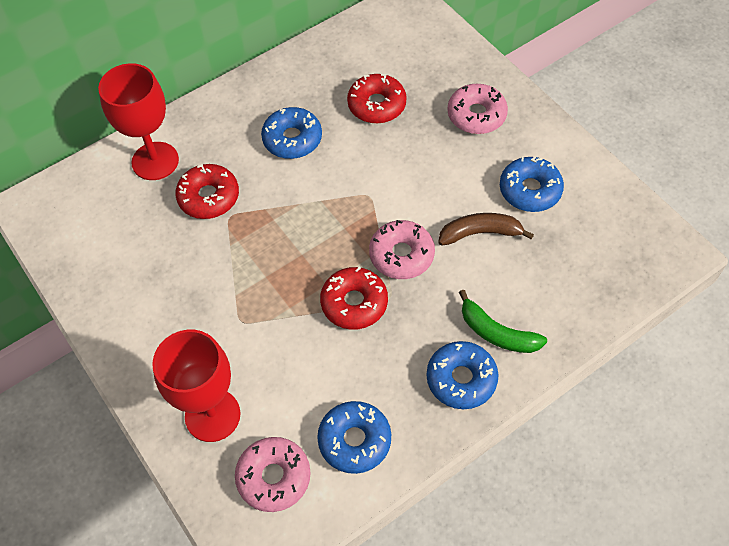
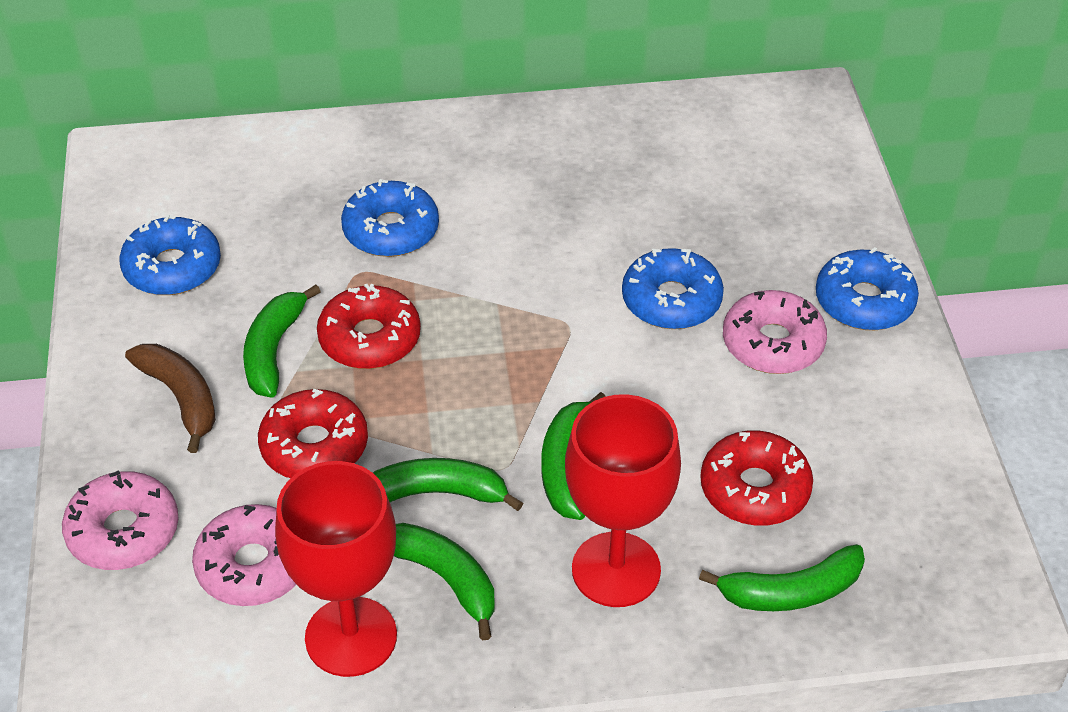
green banana: [459,290,547,353] = 1 -> [243,285,321,398] [373,458,523,511] [394,523,495,640] [541,392,606,520] [699,544,865,611] = 5

